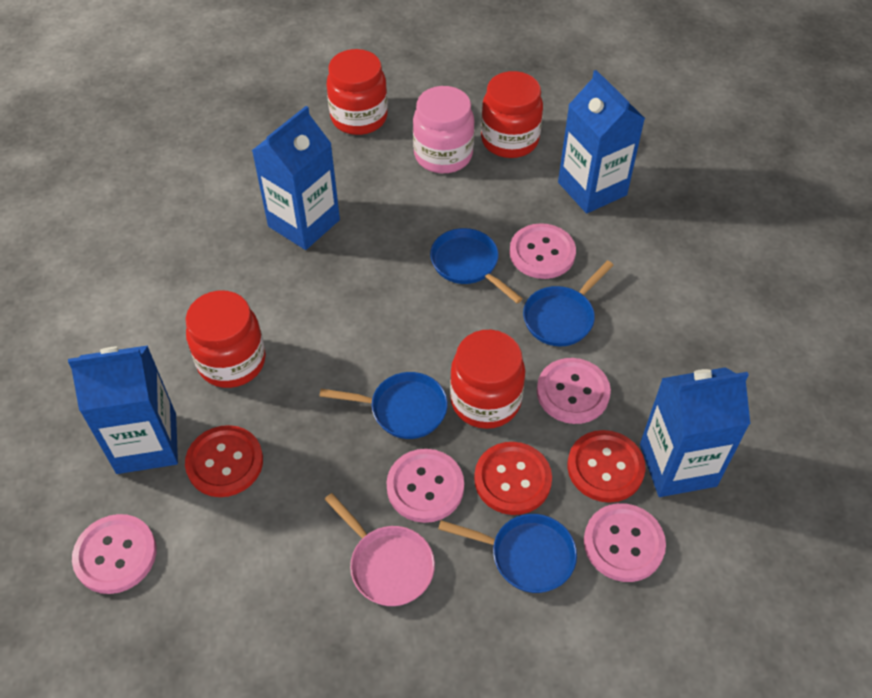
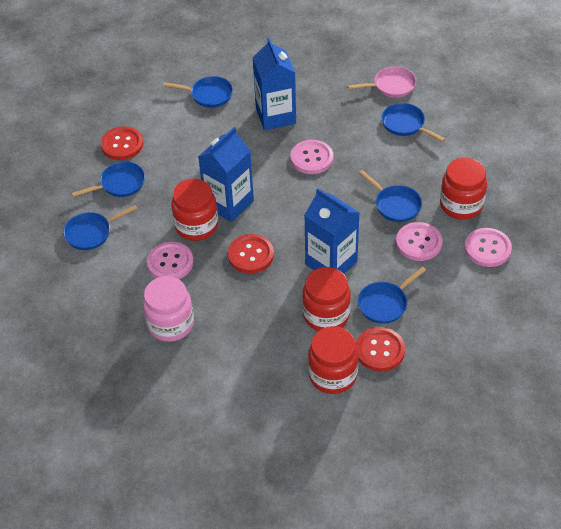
blue carton: [68,345,178,474] [252,106,340,250] [558,70,645,214] [640,367,750,497] = 4 -> [198,127,254,222] [252,38,296,130] [304,188,360,274] = 3
blue pan: [319,372,448,439] [430,228,523,303] [438,514,577,593] [523,260,613,346] = 4 -> [63,205,138,250] [71,162,145,197] [163,76,233,108] [358,267,426,324] [359,170,422,222] [381,103,445,142] = 6
pink button: [72,514,156,594] [386,449,464,523] [510,223,576,279] [537,358,611,424] [584,503,666,582] = 5 -> [147,242,194,279] [290,140,333,174] [396,222,443,261] [465,228,512,267] = 4

